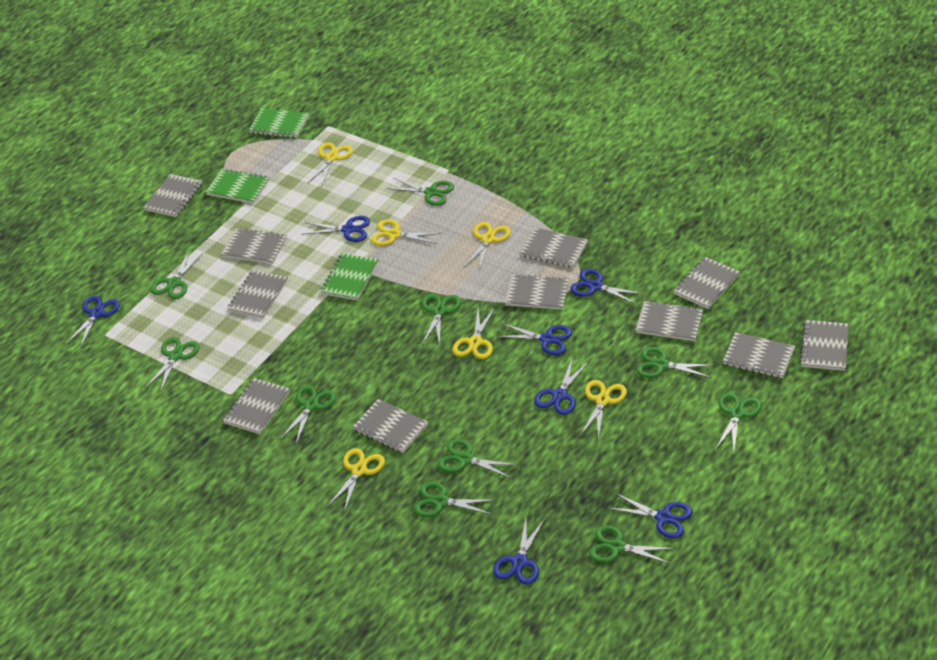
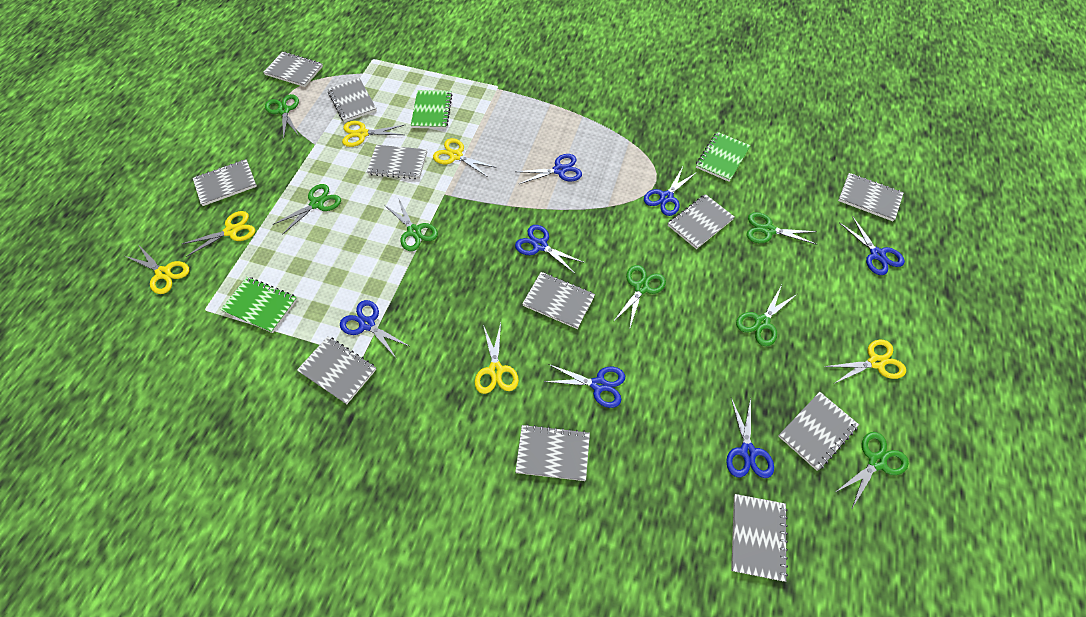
green scissors: [144,337,200,393] [150,250,203,299] [279,385,336,444] [387,178,454,206] [414,482,495,517] [422,294,461,347] [438,439,518,478] [589,525,675,564] [636,347,715,378] [715,393,762,451] = 10 -> [265,94,299,140] [273,184,341,235] [385,198,438,251] [613,265,666,330] [736,285,797,346] [747,212,817,245] [837,432,909,508] = 7

